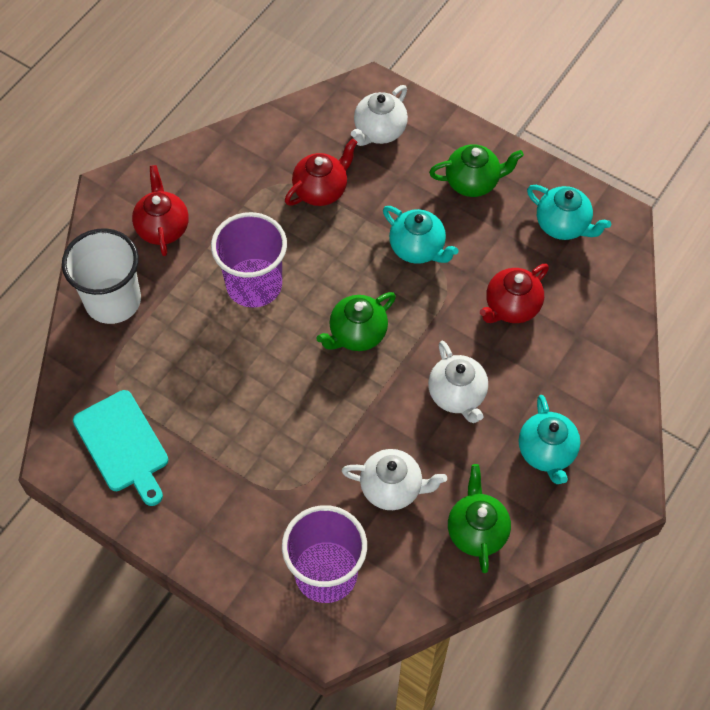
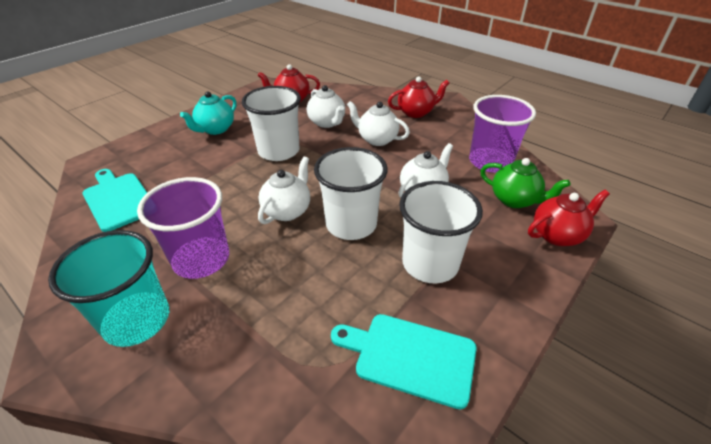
green teapot: [316,292,396,351] [429,144,524,197] [448,464,511,573] = 3 -> [480,158,570,208] = 1
turquoise cup: none = 0 -> [48,230,169,347] = 1
turquoise cutting board: [73,390,168,506] = 1 -> [83,169,147,232] [331,314,477,410] = 2
turquoise teapot: [383,206,459,264] [519,395,580,484] [527,185,611,240] = 3 -> [180,91,237,135] = 1
white cup: [62,228,141,324] = 1 -> [242,86,301,161] [314,147,388,240] [399,181,483,283] = 3
white teapot: [342,449,447,510] [351,85,408,146] [428,341,488,423] = 3 -> [258,156,310,224] [307,85,345,128] [347,101,410,146] [399,143,453,198] = 4

